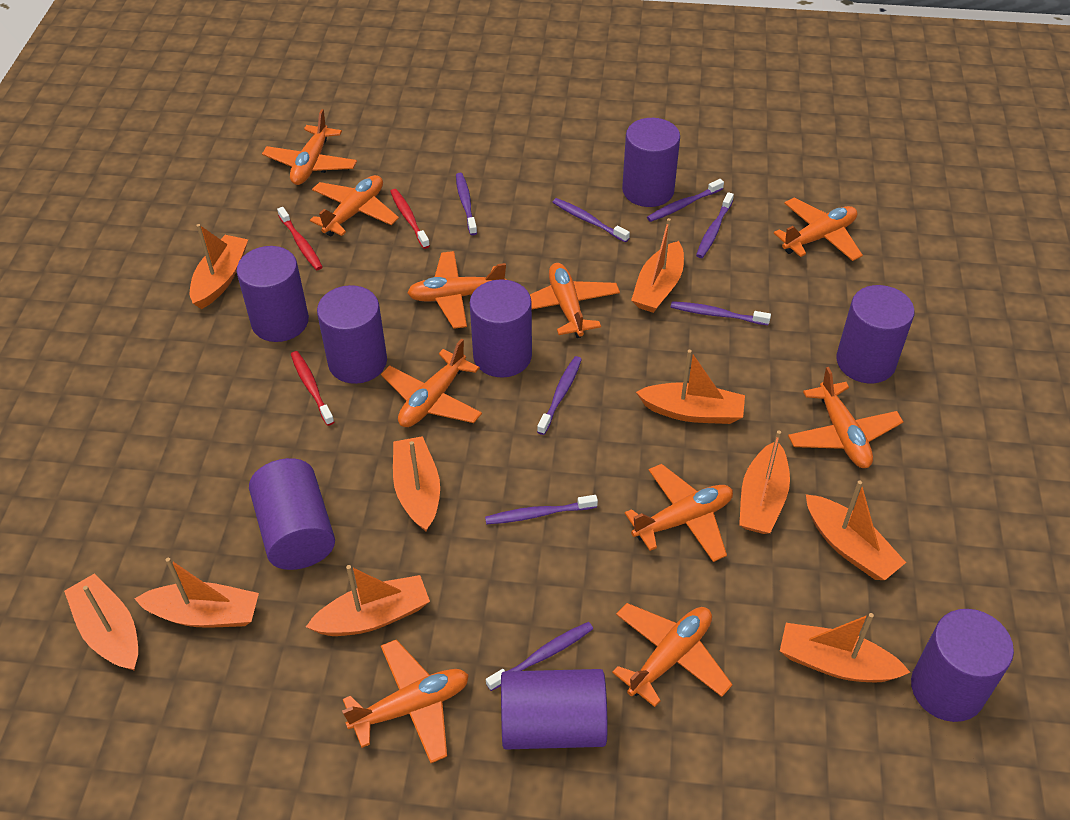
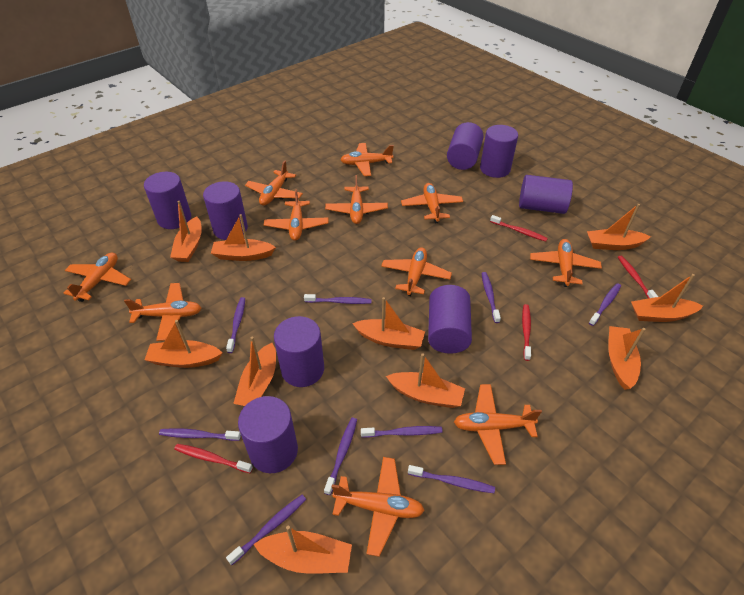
orange plane: [262,109,357,185] [310,175,399,237] [342,639,469,763] [381,339,482,427] [407,251,507,329] [530,263,620,338] [612,603,733,707] [625,464,733,562] [774,198,863,261] [788,367,903,468] = 10 -> [64,253,131,302] [124,283,201,341] [245,161,303,206] [264,189,329,241] [325,175,388,224] [332,457,425,557] [340,143,394,176] [381,247,452,296] [401,183,463,223] [454,384,542,465] [530,239,602,287] = 11
purple toothbrush: [456,173,477,235] [485,495,598,524] [486,622,593,691] [537,356,582,435] [553,198,630,242] [647,179,724,222] [671,301,771,325] [696,192,734,258] = 8 -> [159,428,241,441] [226,297,245,353] [226,495,306,565] [304,294,372,304] [324,418,357,495] [361,426,443,438] [408,465,495,493] [482,272,501,323] [589,283,621,326] = 9
red toothbrush: [277,207,322,270] [291,351,334,426] [390,189,430,249] = 3 -> [174,444,253,473] [490,215,548,242] [522,304,531,361] [618,256,658,298] = 4

